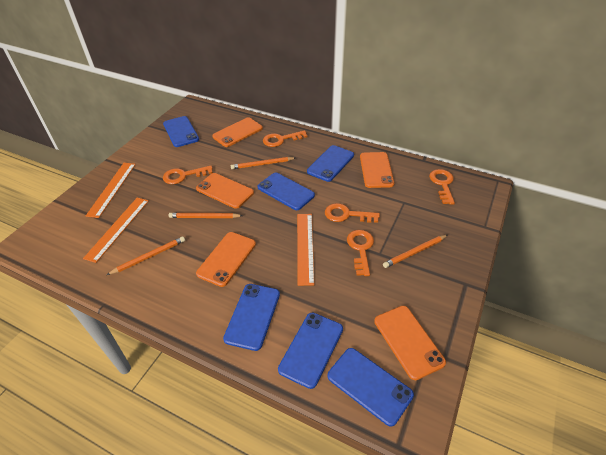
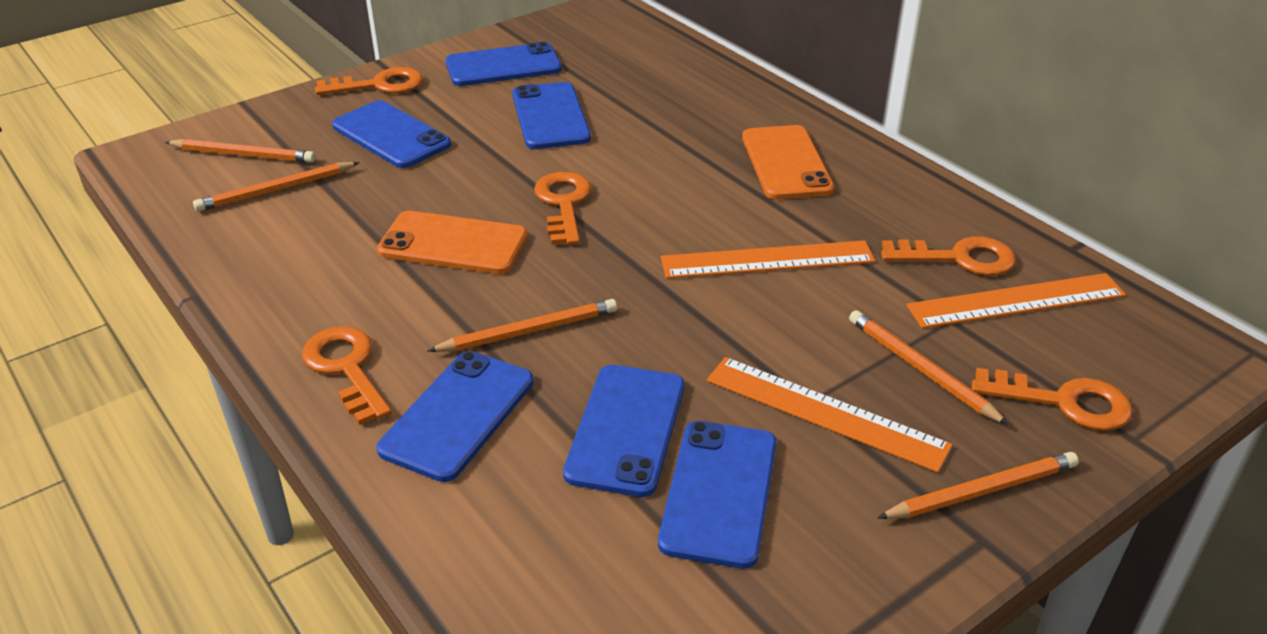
orange pencil: [107,237,185,275] [168,213,243,218] [231,157,295,169] [383,235,448,268] = 4 -> [165,139,315,163] [193,162,360,212] [428,299,617,352] [849,310,1009,425] [877,452,1079,519] = 5
orange phone: [196,173,254,209] [196,232,256,287] [212,117,263,147] [360,152,394,188] [374,306,446,380] = 5 -> [377,211,528,274] [742,125,834,199] = 2

